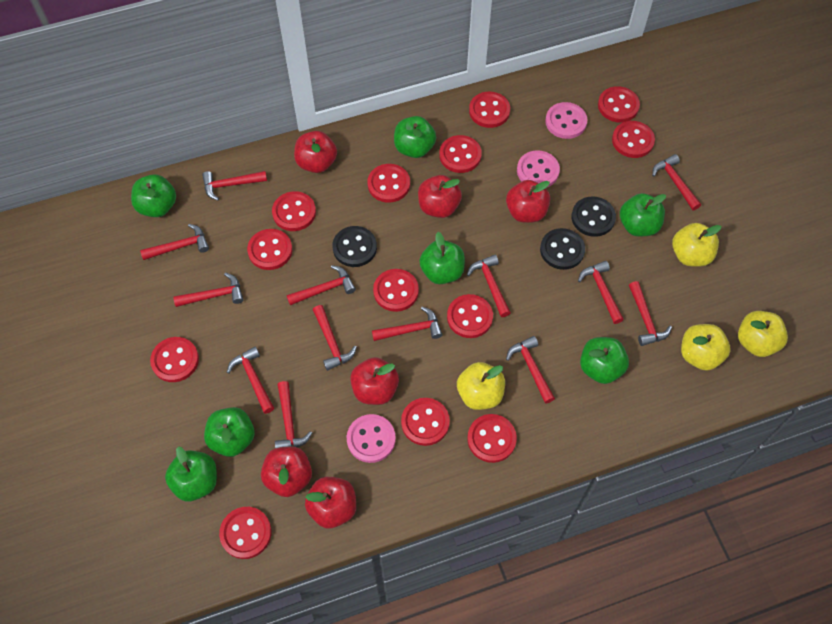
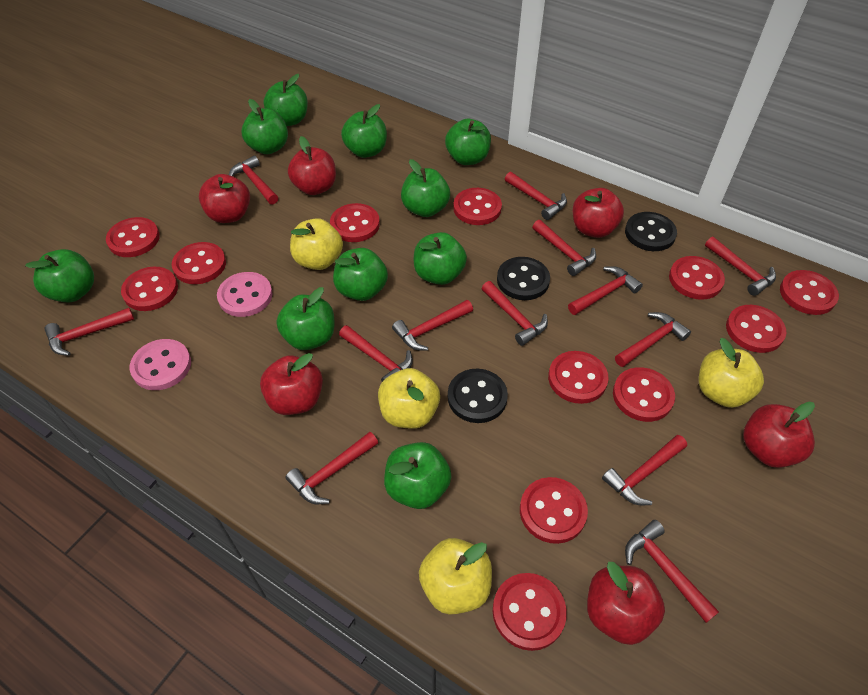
green apple: [131,174,176,217] [165,446,217,501] [204,407,255,457] [394,116,436,158] [419,232,465,284] [580,337,629,384] [620,193,666,237] = 7 -> [25,249,94,303] [242,99,288,154] [264,74,308,126] [277,287,334,350] [333,248,388,301] [341,104,387,158] [384,442,452,509] [401,159,450,217] [414,232,467,285] [445,119,491,165] = 10
pink button: [347,414,396,463] [517,150,560,187] [545,102,587,139] = 3 -> [130,339,191,390] [217,272,272,317] = 2
red button: [150,337,199,382] [219,507,272,559] [247,229,292,270] [272,191,316,231] [367,164,410,203] [373,269,419,312] [401,398,450,446] [439,135,482,173] [447,294,493,338] [467,414,517,463] [469,92,510,128] [598,86,640,122] [612,121,655,158] = 13 -> [106,217,160,257] [121,267,178,311] [172,242,226,284] [330,203,380,242] [453,188,502,225] [493,573,567,651] [520,477,588,544] [548,351,609,404] [613,367,675,422] [669,256,725,300] [726,305,786,353] [780,270,839,315] = 12

